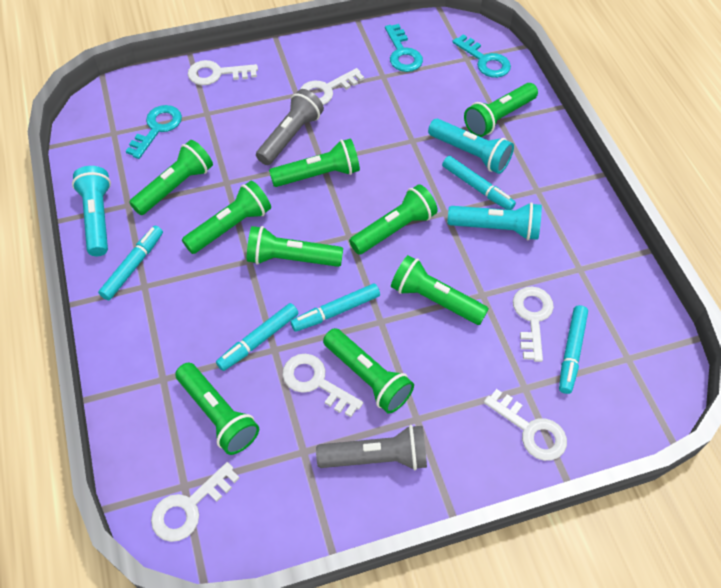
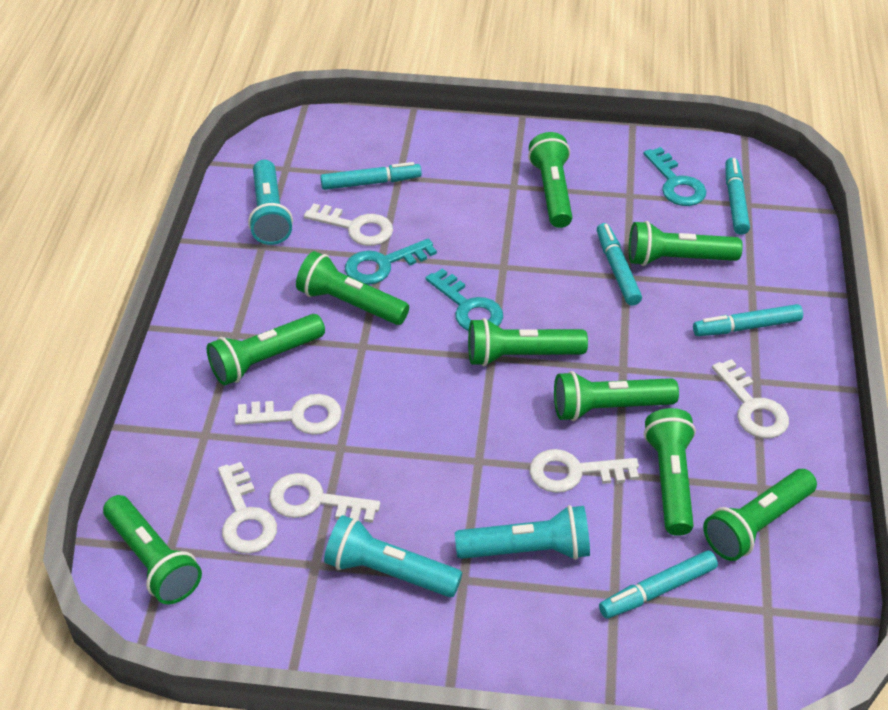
grey flashlight: [256,89,324,165] [316,425,427,470] = 2 -> none = 0

